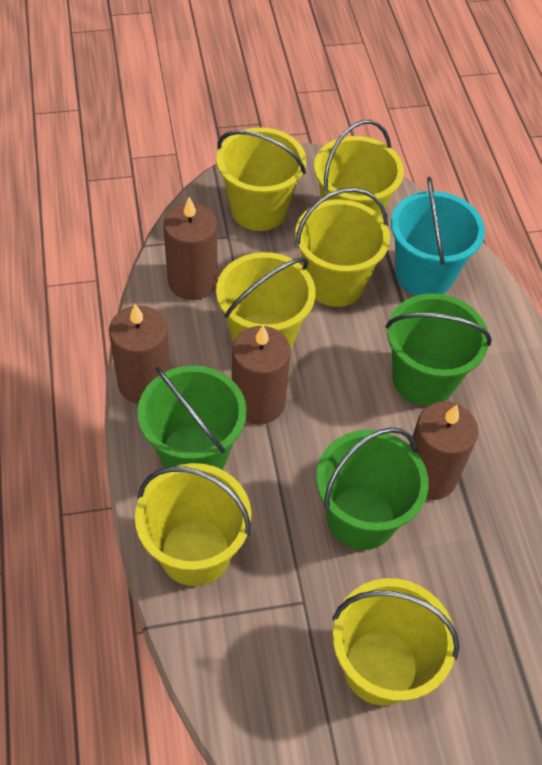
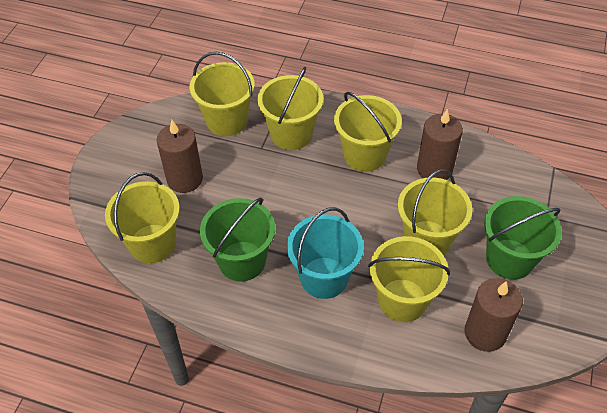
brown candle: [109,304,171,404] [163,197,218,300] [232,325,291,425] [410,401,478,500] = 4 -> [157,120,203,193] [417,109,463,180] [464,278,523,352] = 3
green bucket: [137,365,246,469] [316,427,429,550] [386,293,492,406] = 3 -> [200,198,275,282] [484,196,562,280] = 2

